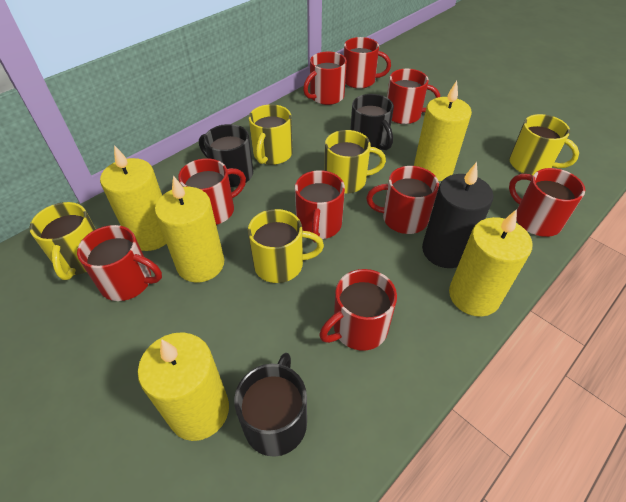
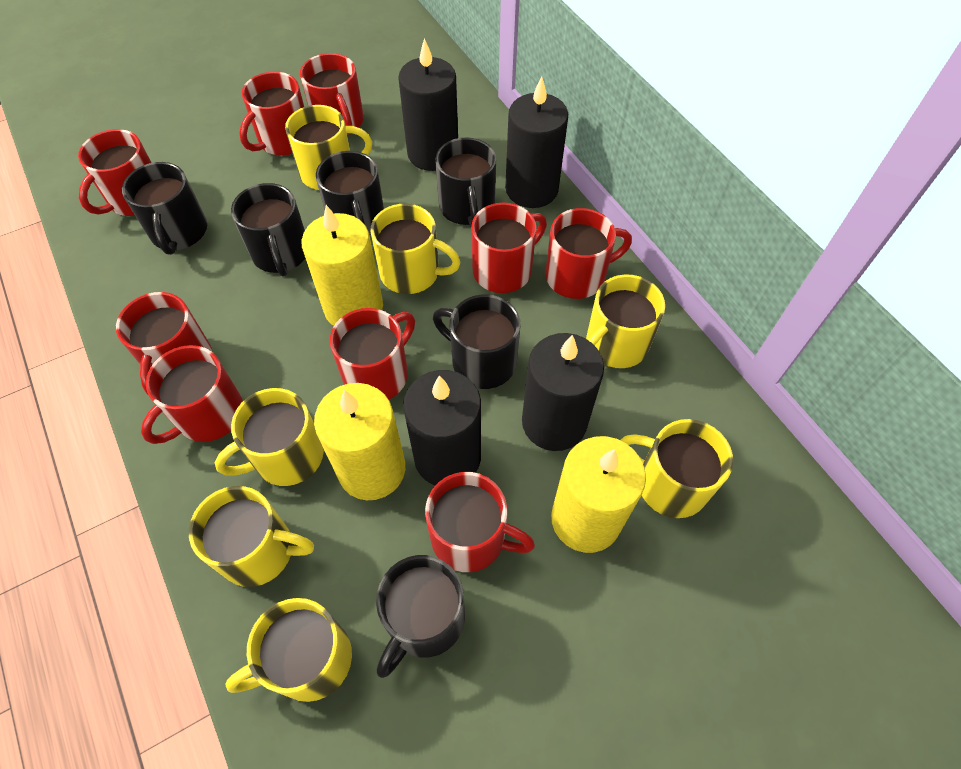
black candle: [422,162,493,268] = 1 -> [398,38,458,171] [403,370,481,486] [505,76,568,208] [522,333,604,451] = 4
black mug: [199,124,253,187] [234,353,307,457] [350,94,394,153] = 3 -> [122,162,207,255] [231,183,305,276] [316,151,384,235] [376,555,465,678] [433,294,520,389] [435,137,496,226] = 6
yellow candle: [100,145,166,251] [138,332,229,441] [155,176,225,283] [414,81,472,181] [449,209,532,317] = 5 -> [301,205,383,326] [314,383,405,500] [551,436,646,553] = 3
yellow mug: [29,202,96,280] [248,209,324,283] [249,104,293,165] [325,130,386,194] [509,114,579,175] = 5 -> [189,486,314,587] [215,388,324,486] [225,598,352,702] [285,105,372,190] [370,204,461,294] [586,274,665,368] [620,419,733,518] = 7

